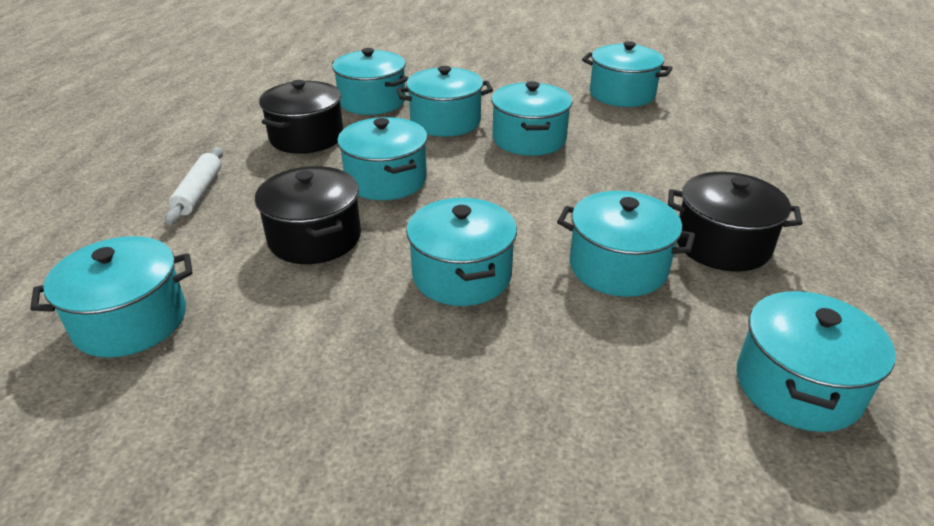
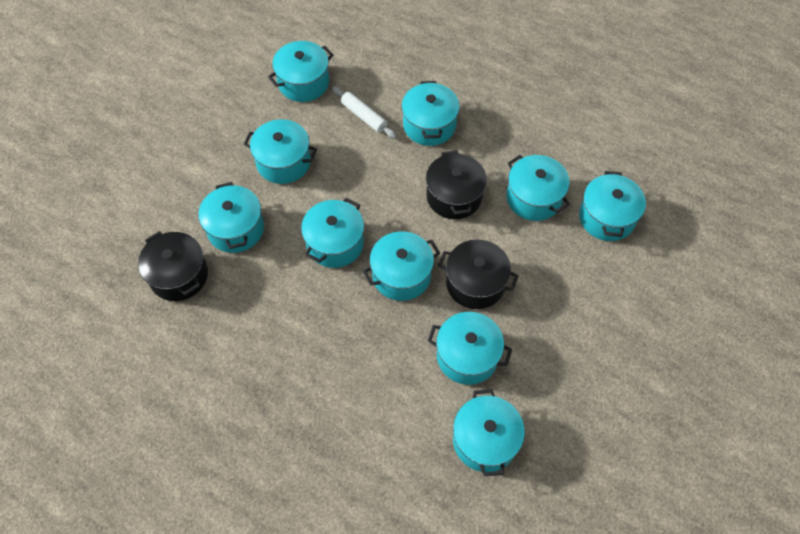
turquoise pot: [30,236,193,358] [332,48,409,115] [337,117,428,200] [397,66,493,137] [406,198,517,306] [491,81,572,156] [557,191,695,297] [582,41,673,107] [737,291,896,432] = 9 -> [198,182,264,253] [244,119,317,184] [268,41,334,102] [301,198,364,268] [363,231,440,301] [402,81,460,146] [428,312,512,385] [453,389,525,476] [506,155,570,221] [579,171,646,241] = 10

